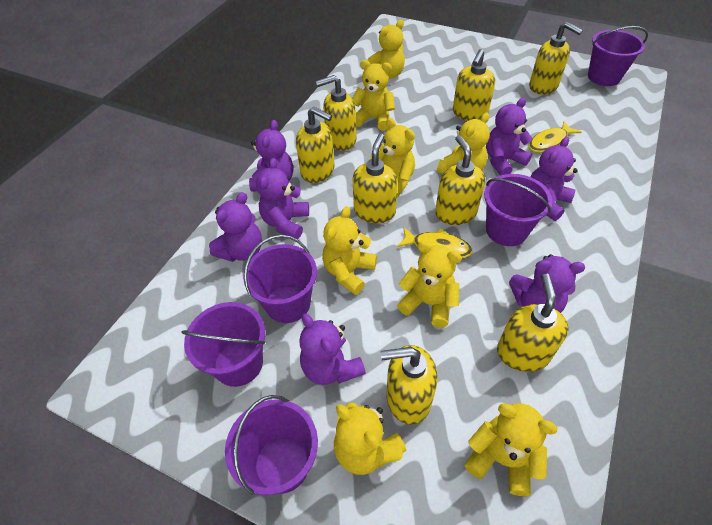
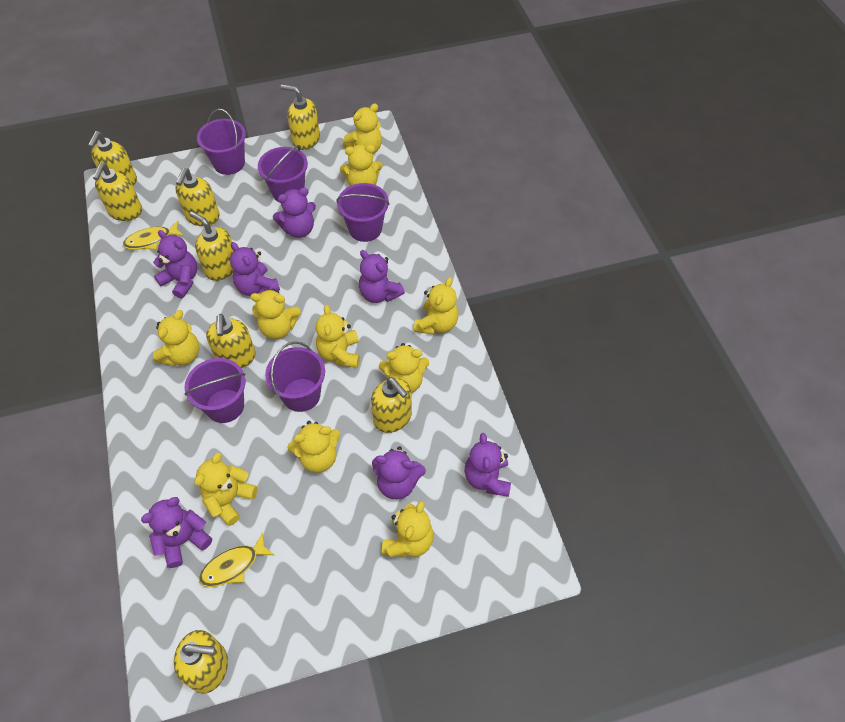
yellow teddy bear: [322,206,377,295] [334,402,406,475] [352,60,395,131] [368,20,405,79] [370,118,415,198] [397,241,462,328] [437,113,490,174] [465,403,558,496] = 8 -> [153,310,200,366] [194,452,257,526] [250,289,301,339] [287,421,340,473] [315,305,360,368] [340,145,383,186] [343,103,382,154] [379,343,429,393] [382,501,434,557] [414,277,459,335] = 10

